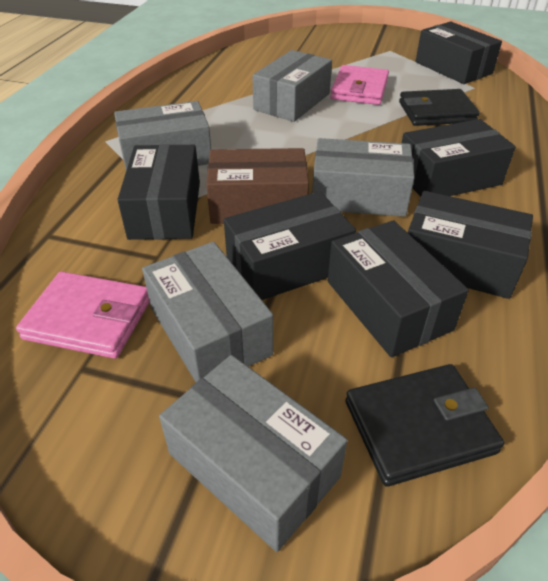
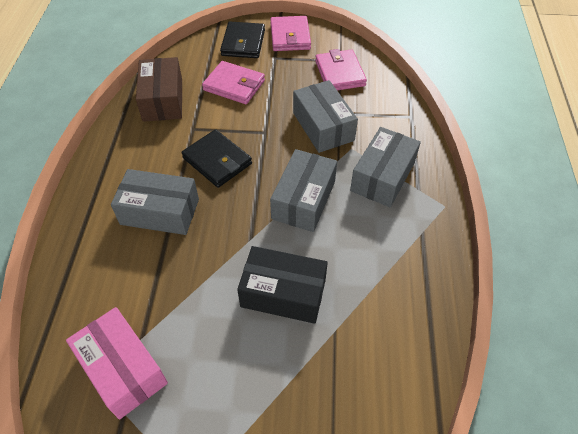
black box: [117,144,200,240] [224,191,356,300] [328,220,469,357] [402,119,516,197] [408,191,533,299] [415,22,502,84] = 6 -> [237,246,328,324] = 1
grey box: [114,101,211,170] [142,242,273,382] [159,355,347,552] [252,50,332,122] [312,138,415,217] = 5 -> [111,169,199,235] [270,149,337,232] [293,80,358,153] [350,127,421,207] = 4
pink box: none = 0 -> [66,307,168,419] = 1
pink wallet: [16,272,150,358] [330,65,389,105] = 2 -> [202,61,265,104] [270,16,311,51] [315,49,367,90] = 3

